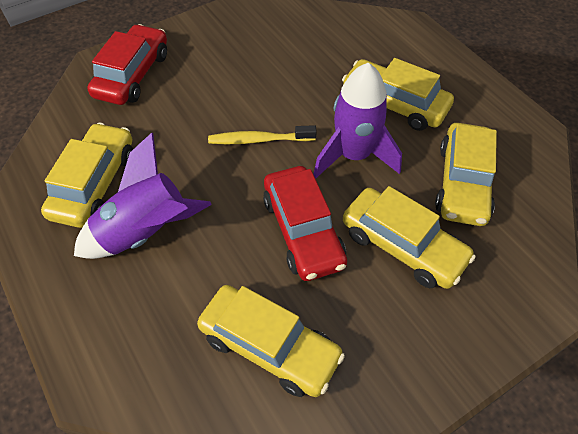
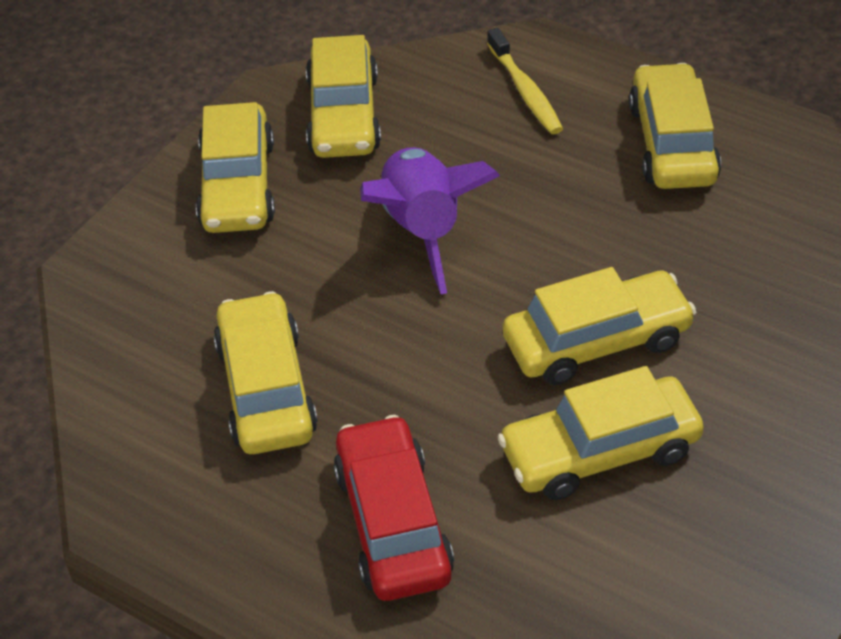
purple rocket: [74,133,212,259] [313,63,402,179] = 2 -> [360,147,500,294] = 1
red car: [87,24,167,105] [263,166,347,281] = 2 -> [333,415,454,601] = 1
yellow car: [41,123,133,228] [197,285,345,397] [342,58,454,131] [343,186,476,289] [435,123,497,226] = 5 -> [196,102,275,233] [213,291,318,454] [306,35,381,158] [498,366,704,500] [503,267,696,385] [629,63,721,189] = 6

